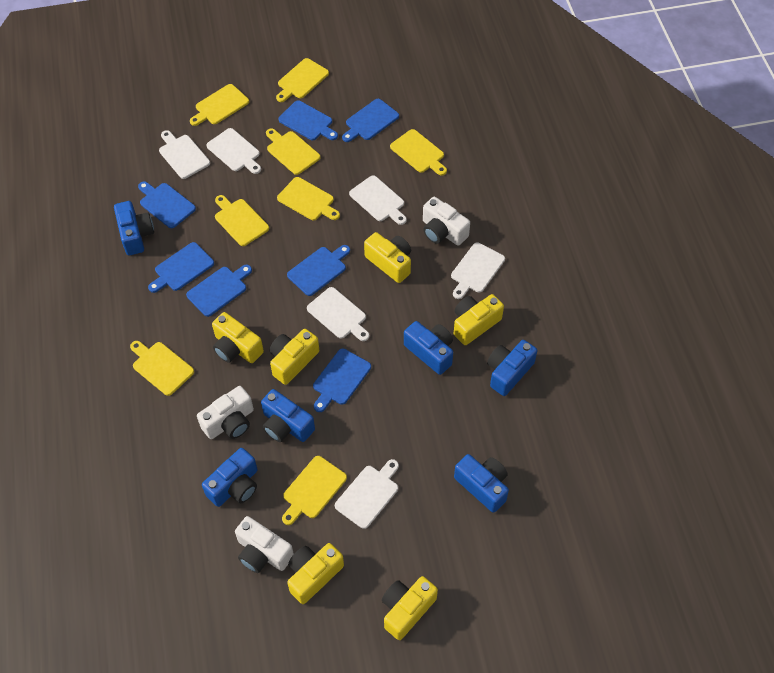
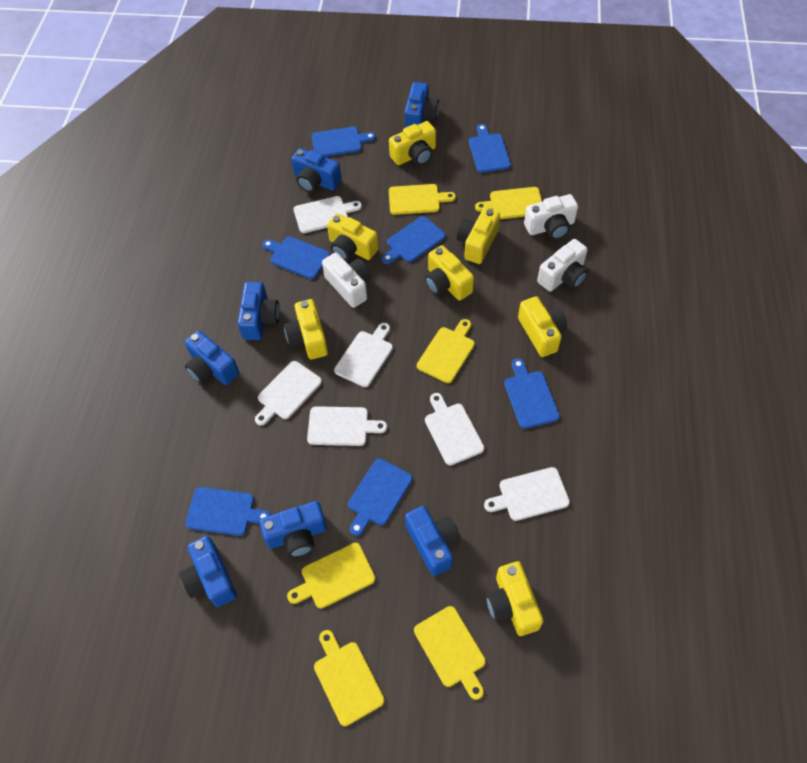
blue camera: [114,201,154,255] [202,448,258,507] [261,389,315,442] [404,321,453,375] [454,454,509,513] [487,340,537,396] = 6 -> [179,536,237,607] [185,330,239,385] [238,282,280,340] [260,501,327,557] [291,148,341,192] [405,82,439,128] [405,506,461,576] = 7
yellow camera: [212,312,264,363] [270,329,319,385] [287,543,344,604] [364,232,411,283] [382,576,438,640] [454,294,504,345] = 6 -> [284,299,328,359] [327,213,378,261] [389,121,436,165] [425,245,474,301] [457,208,500,264] [486,561,544,636] [518,296,567,357] = 7
yellow cutting board: [130,341,194,396] [190,84,249,126] [215,195,269,246] [266,128,320,175] [276,58,329,102] [277,177,340,221] [282,456,347,525] [390,129,447,176] = 8 -> [287,543,376,609] [314,630,385,726] [389,184,456,215] [414,606,486,700] [417,319,475,383] [475,187,542,219] = 6

